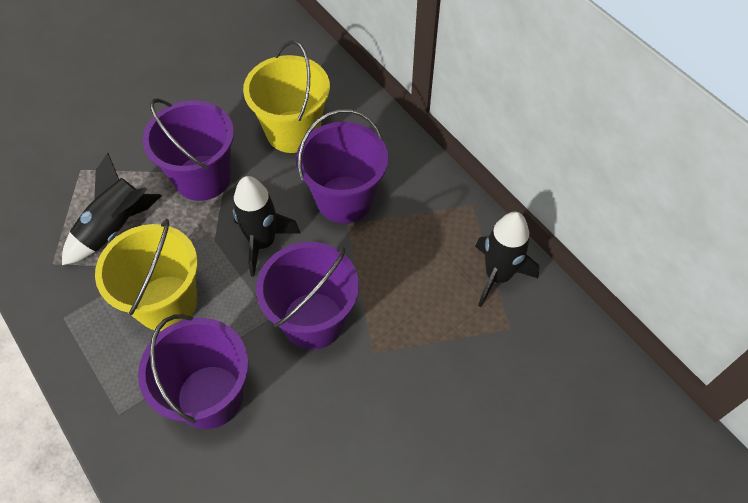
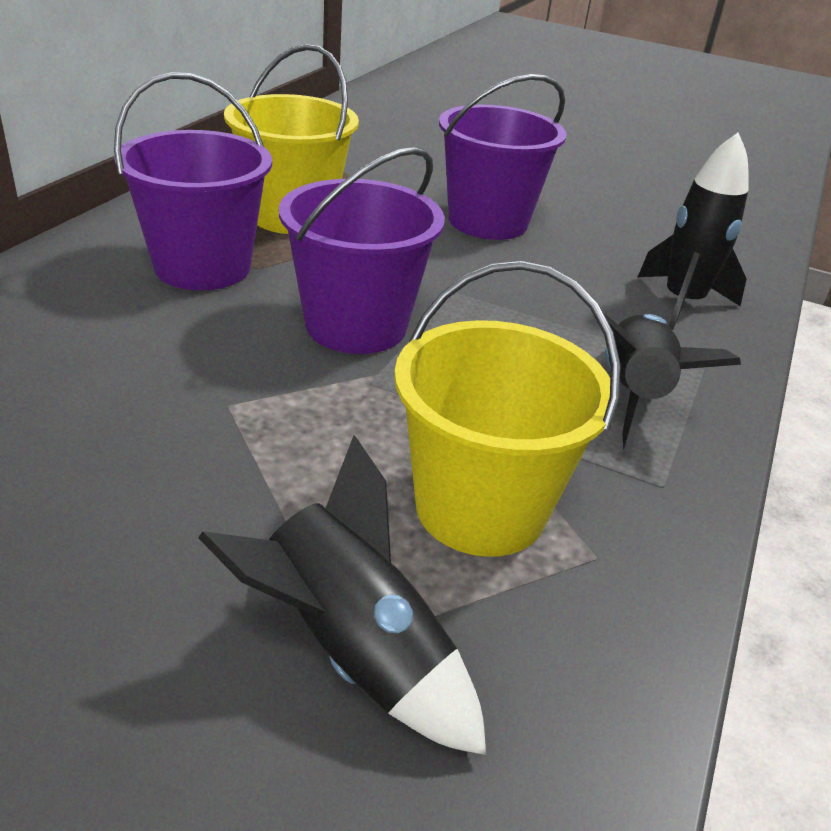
purple bucket: [138,314,248,429] [143,99,234,201] [256,242,359,350] [296,109,388,223] = 4 -> [114,72,272,290] [279,147,445,354] [439,74,567,240] = 3

